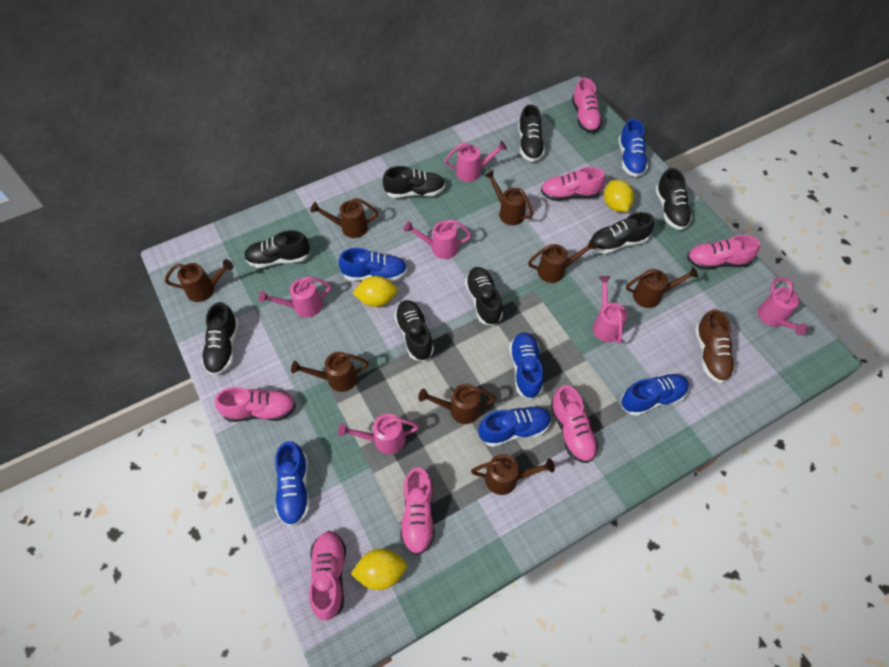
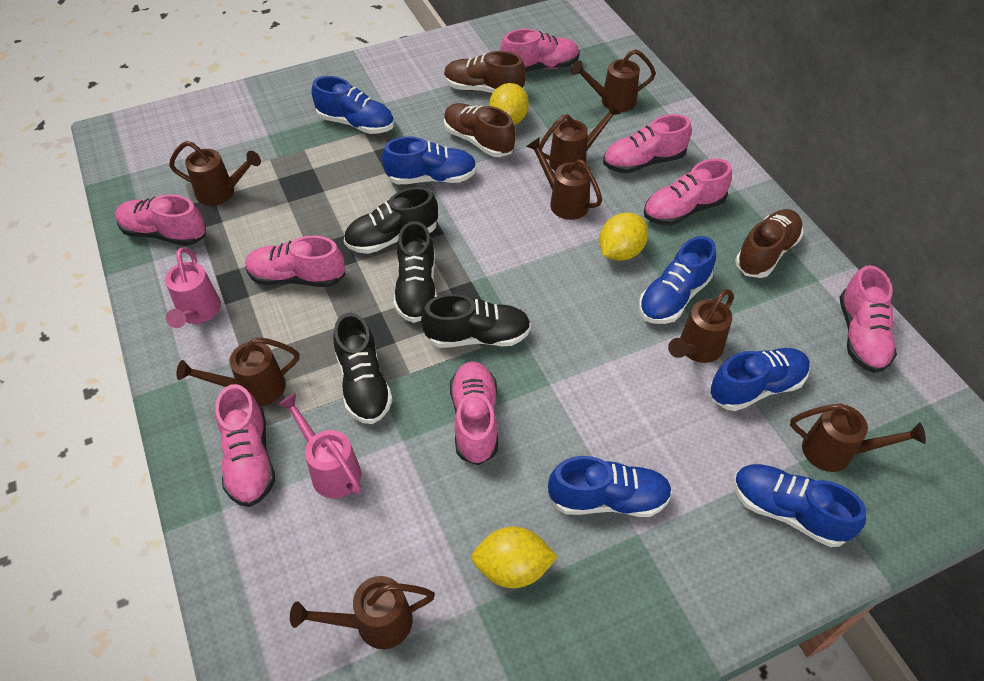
black shoe: [202,302,239,376] [244,230,310,268] [383,166,445,198] [394,300,434,361] [465,267,503,326] [518,104,545,162] [591,212,654,254] [655,168,692,230] = 8 -> [333,313,393,424] [344,187,438,254] [394,221,437,323] [421,294,531,348] = 4
brown shoe: [695,309,735,383] = 1 -> [444,51,526,93] [444,103,515,157] [735,209,803,278] = 3
pink shoe: [215,387,296,422] [309,531,346,620] [400,467,435,555] [541,167,605,201] [550,385,598,463] [572,78,603,133] [687,235,760,269] = 7 -> [115,194,206,246] [215,384,275,507] [245,236,345,287] [450,361,498,465] [500,29,580,72] [603,114,692,174] [644,159,732,226] [840,265,897,373] = 8
pink watering can: [259,276,331,318] [338,414,419,454] [404,219,471,259] [445,141,507,182] [593,276,627,344] [758,278,808,335] = 6 -> [165,247,221,328] [277,393,361,499] = 2

